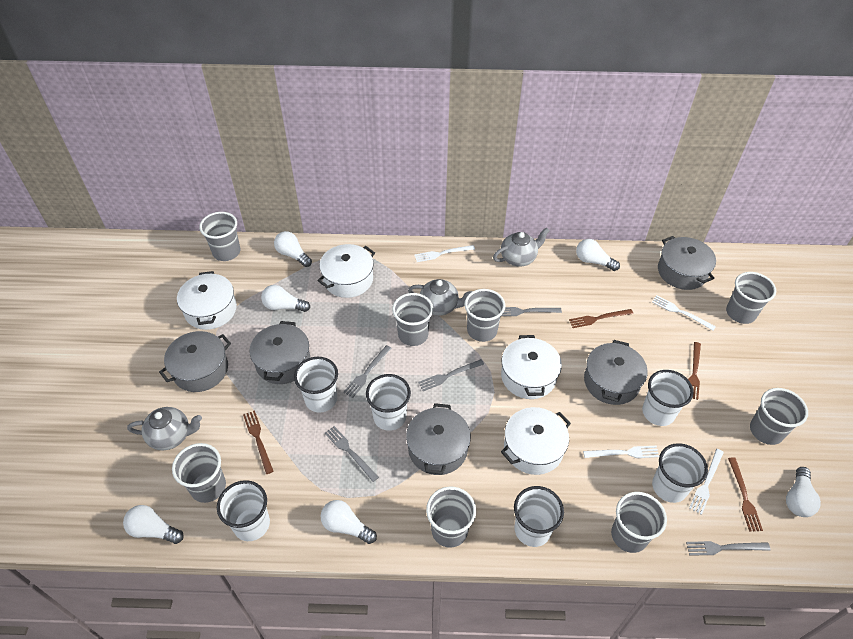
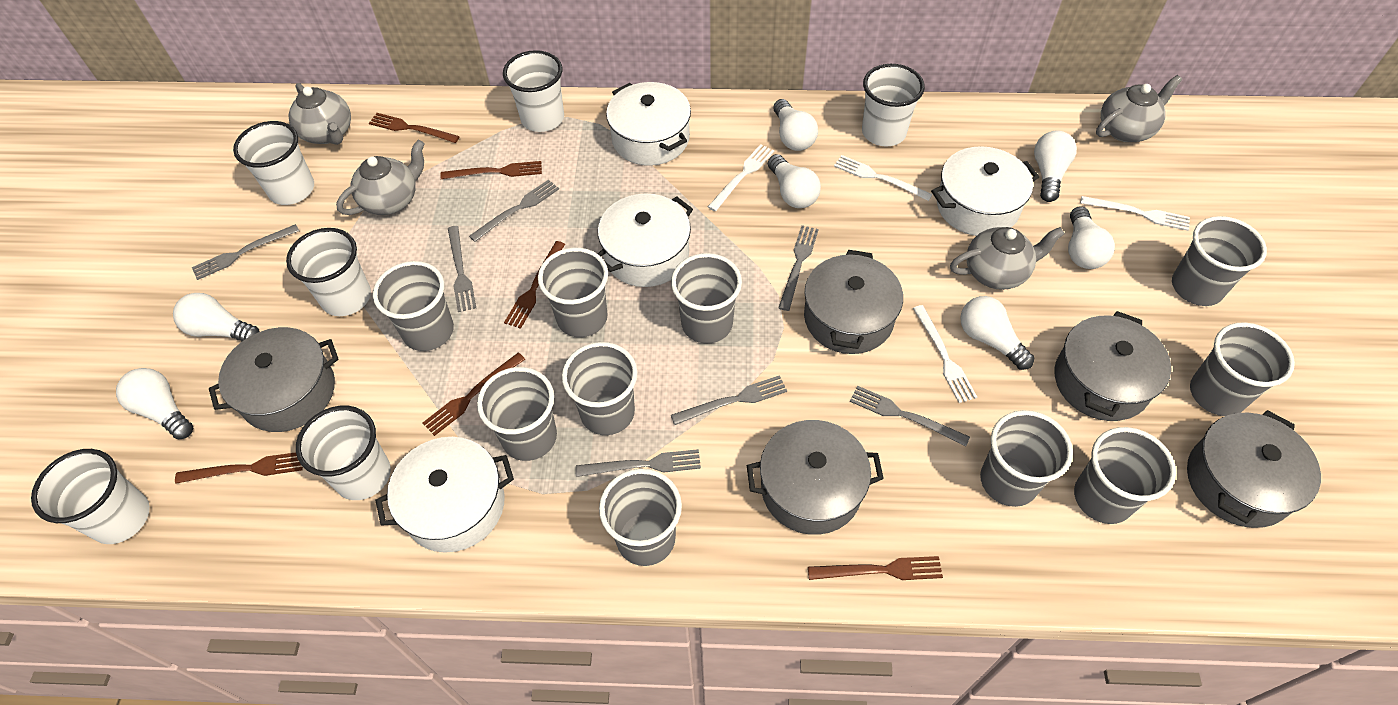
brown fork: [243,410,274,474] [569,309,633,328] [688,342,701,400] [728,457,763,532] = 4 -> [175,452,303,484] [369,113,460,143] [423,352,525,436] [440,161,542,179] [504,241,565,329] [808,556,943,580] = 6
grey cup: [172,443,226,503] [199,212,240,261] [392,293,433,346] [426,486,476,548] [465,289,505,342] [611,492,667,553] [726,272,776,324] [750,388,808,445] = 8 -> [373,261,454,351] [477,367,557,461] [538,247,608,337] [562,342,638,435] [599,469,682,566] [671,253,742,344] [980,410,1073,507] [1074,427,1176,524] [1172,216,1267,306] [1190,322,1295,416] = 10
grey fork: [325,426,379,482] [343,345,392,398] [418,359,484,391] [501,307,562,316] [686,541,770,556] = 5 -> [192,224,299,280] [448,226,476,312] [469,179,559,242] [576,449,701,477] [671,375,787,425] [778,225,819,311] [850,386,970,446] = 7
grey teapot: [127,407,202,450] [408,279,473,316] [493,228,550,267] = 3 -> [288,83,351,145] [336,140,425,215] [950,227,1065,290] [1096,75,1183,142] = 4
white light bulb: [123,505,184,544] [261,285,310,312] [274,231,312,267] [321,500,377,544] [576,239,620,271] [786,467,821,517] = 6 -> [116,368,193,440] [173,293,260,341] [768,154,821,208] [773,99,818,151] [960,296,1034,370] [1034,130,1077,202] [1068,206,1115,269] = 7

